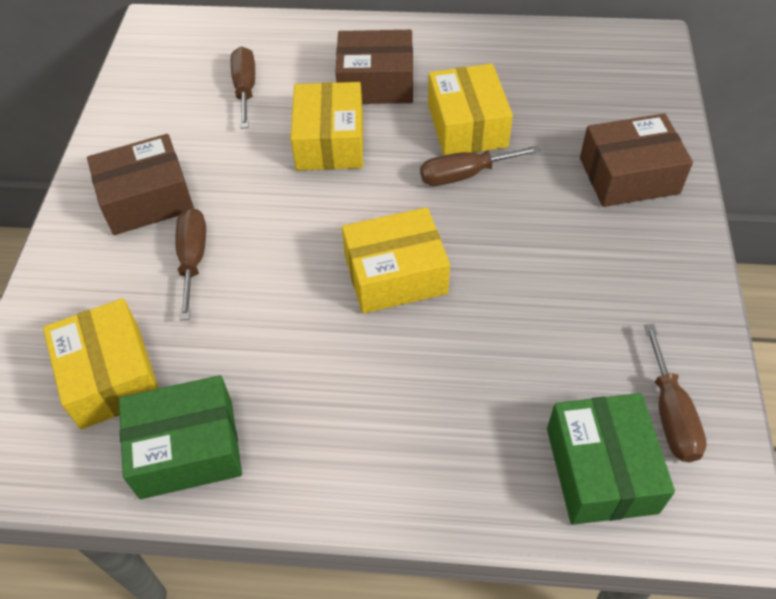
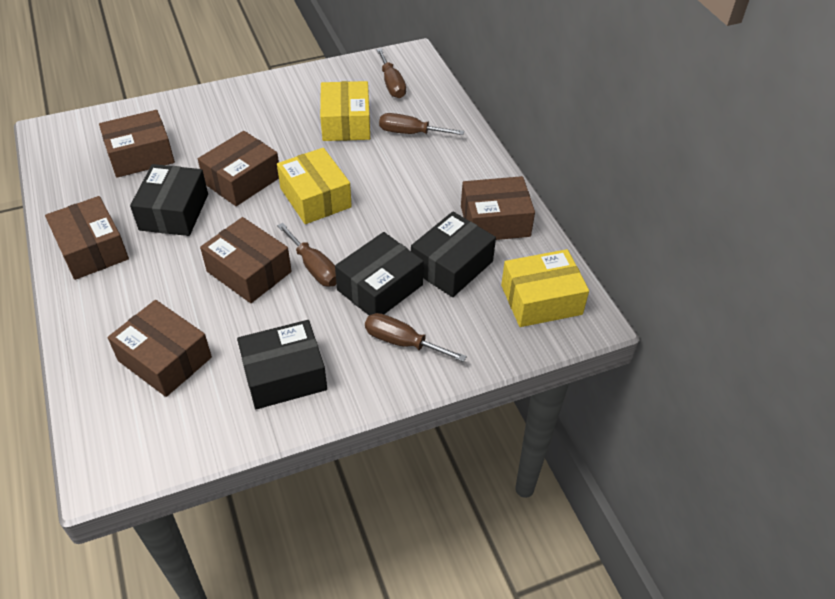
black box: none = 0 -> [130,164,208,236] [237,320,327,409] [335,232,424,315] [411,212,496,297] = 4
brown box: [87,134,194,235] [335,30,413,104] [580,113,693,207] = 3 -> [45,196,129,280] [99,110,175,178] [108,300,212,397] [198,131,279,206] [200,217,292,303] [461,176,535,240] = 6
green box: [119,375,242,499] [547,393,675,525] = 2 -> none = 0
yellow box: [43,298,159,430] [290,82,363,170] [342,207,450,314] [428,64,513,155] = 4 -> [277,148,352,224] [320,81,370,141] [501,249,589,327] = 3

